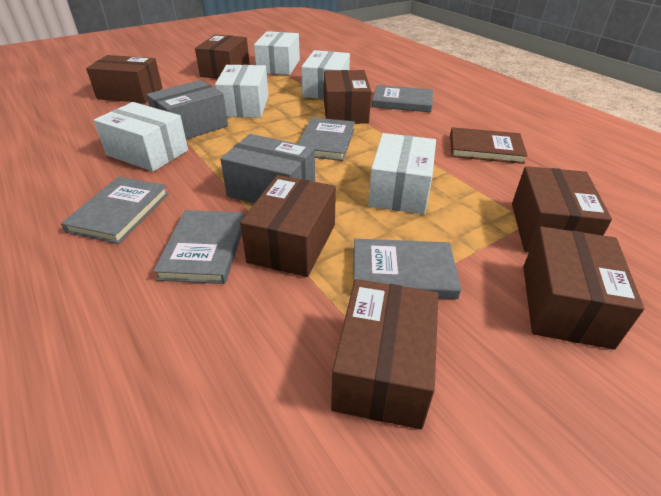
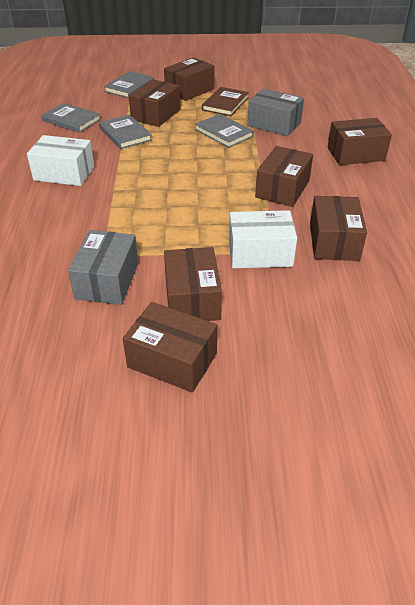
grey book: [61,177,169,244] [153,210,245,284] [297,117,355,161] [353,239,461,299] [372,85,433,112] = 5 -> [41,103,101,133] [99,115,152,149] [104,71,154,98] [195,114,254,148] = 4
white box: [94,102,188,172] [215,65,268,118] [254,31,300,75] [301,50,350,99] [368,133,436,214] = 5 -> [27,135,94,186] [229,210,297,268] = 2

